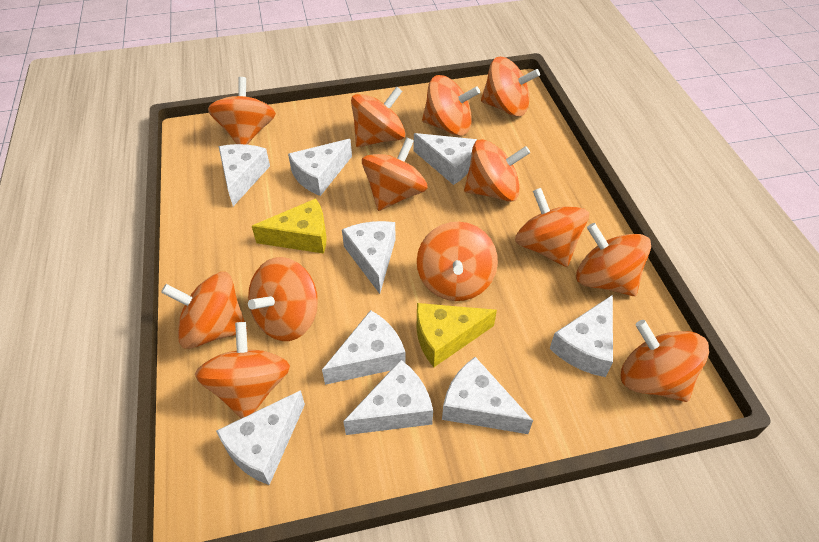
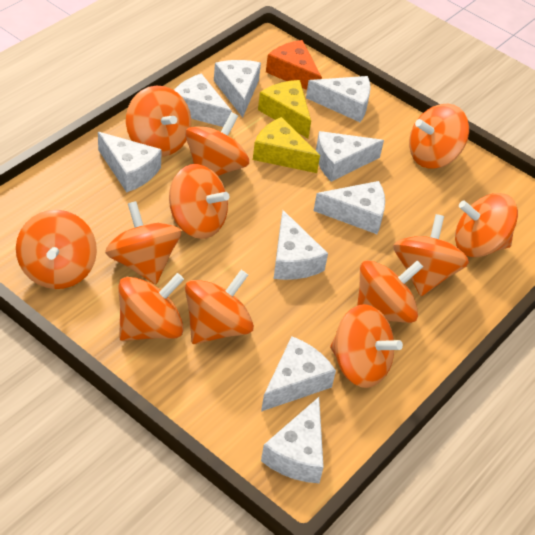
orange cheese: none = 0 -> [266,40,322,90] = 1
orange spinning top: [161,272,247,349] [195,322,290,418] [208,77,276,145] [248,257,318,341] [351,86,406,147] [362,137,428,211] [417,222,498,301] [422,75,480,136] [464,139,530,202] [481,57,540,117] [515,188,589,267] [576,223,651,296] [621,320,709,402] = 13 -> [16,210,97,289] [105,201,181,284] [118,273,184,341] [126,86,191,157] [169,164,230,239] [185,112,249,176] [185,270,254,344] [330,304,403,388] [357,260,423,323] [393,214,469,296] [409,104,469,168] [455,193,518,257] = 12

